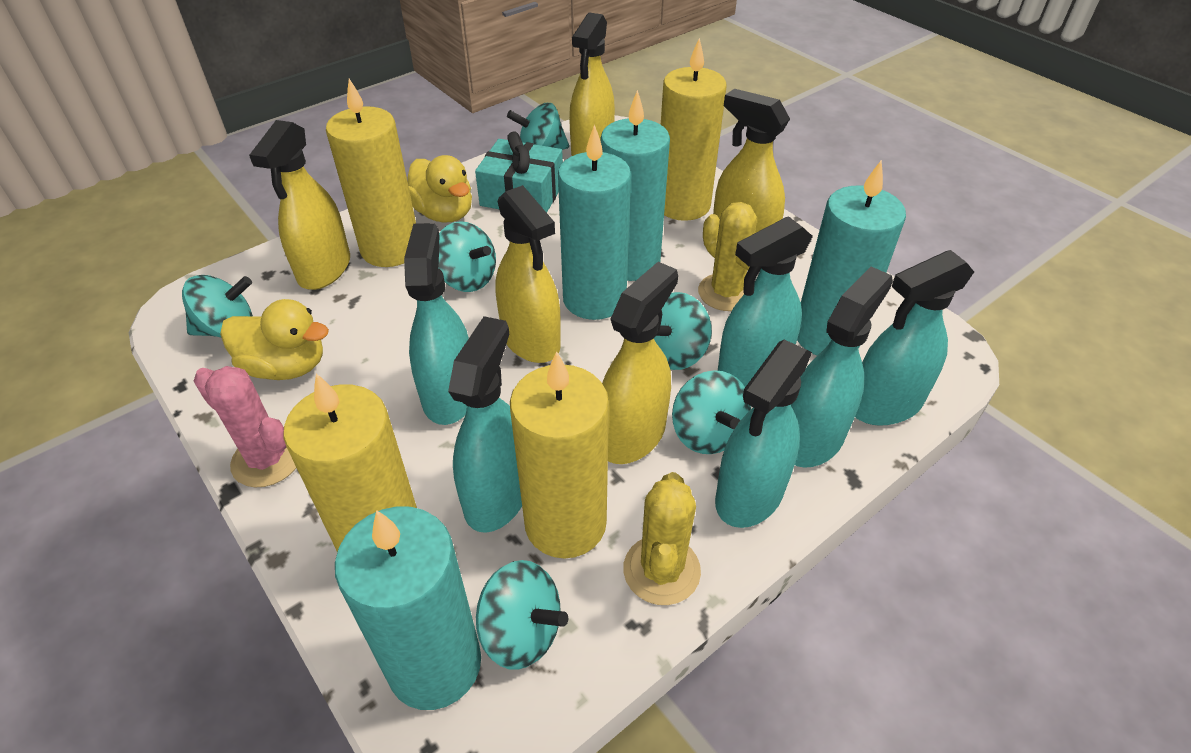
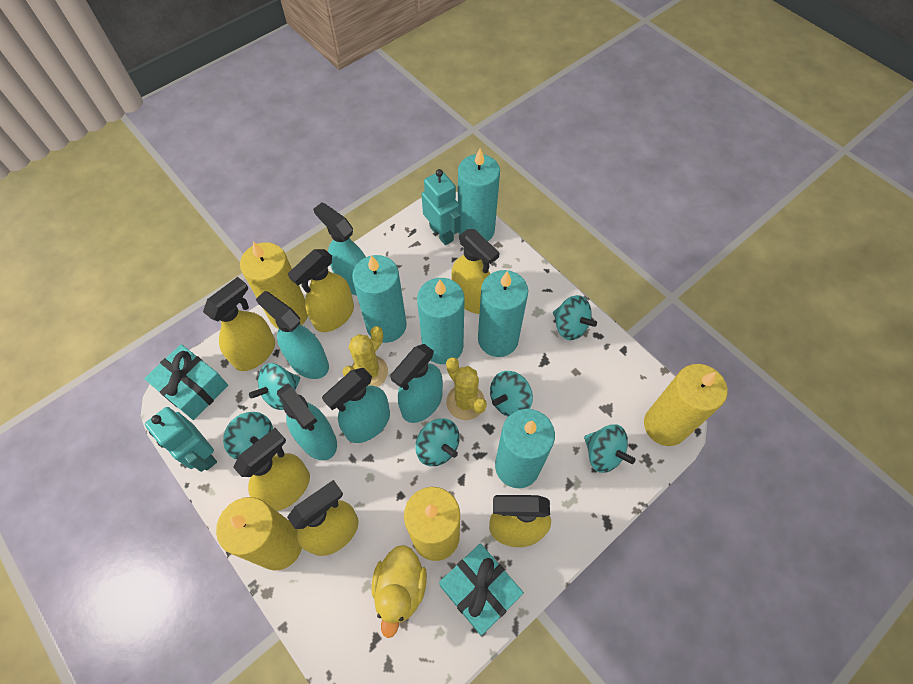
pink cactus: [194,366,296,487] = 1 -> none = 0
turquoise candle: [335,506,481,710] [558,124,631,320] [601,90,670,281] [797,159,906,356] = 4 -> [352,255,407,343] [417,278,465,364] [458,149,500,241] [478,270,528,357] [495,409,555,488] = 5
turquoise gift: [475,131,563,213] = 1 -> [144,344,228,420] [439,543,524,635] = 2
turquoise robot: none = 0 -> [145,407,217,472] [421,169,461,245] = 2
turquoise spray bottle: [404,223,469,425] [448,316,522,533] [715,339,812,528] [718,216,813,387] [791,266,893,467] [855,250,974,426] = 6 -> [256,291,329,379] [277,383,337,460] [313,202,366,295] [322,368,390,443] [391,344,443,423] = 5
yellow duck: [220,299,329,380] [407,155,472,223] = 2 -> [371,545,427,638] = 1
yellow spray bottle: [249,120,350,290] [495,185,561,363] [569,12,615,156] [602,262,678,464] [713,89,790,233] = 5 -> [203,277,275,371] [233,428,310,511] [287,480,359,556] [288,249,354,332] [451,229,500,314] [489,495,551,547] = 6

